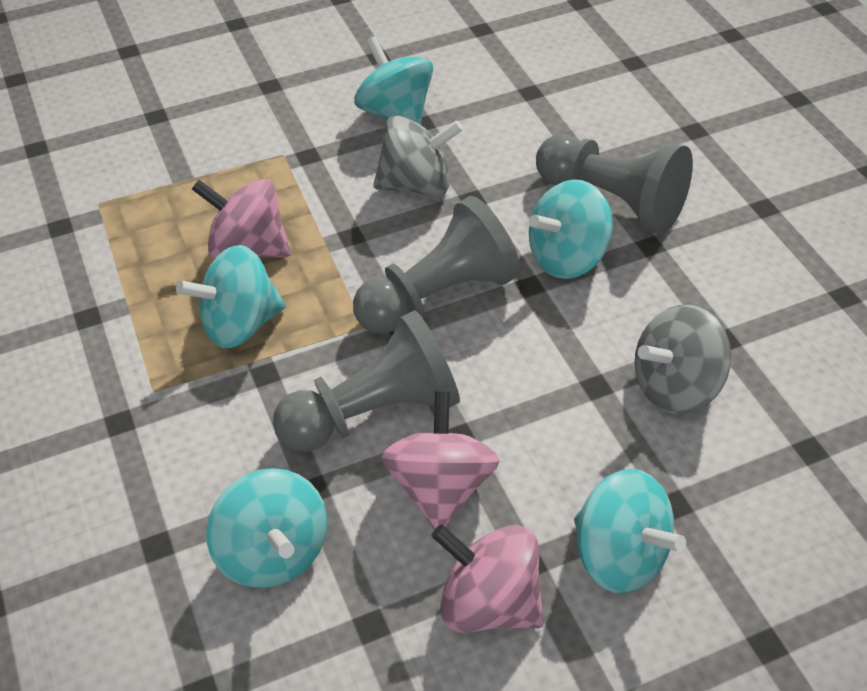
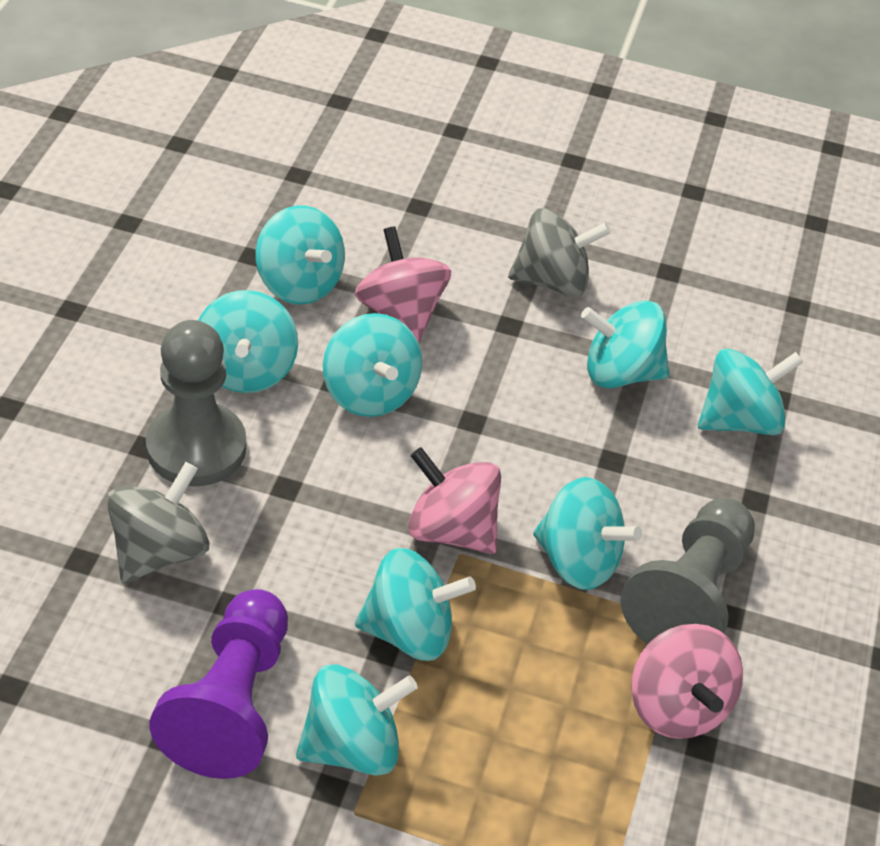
grey pawn: [273,310,460,452] [353,196,520,334] [536,135,693,234] = 3 -> [146,320,246,486] [620,498,755,644] = 2
purple pawn: none = 0 -> [150,589,288,779] = 1
turquoise spinning top: [176,245,286,348] [206,468,327,588] [354,36,433,125] [529,180,613,279] [574,469,686,593] = 5 -> [198,290,298,393] [255,206,345,304] [296,664,418,776] [323,313,422,417] [355,548,476,661] [533,477,642,590] [581,300,669,388] [698,348,803,435] = 8

